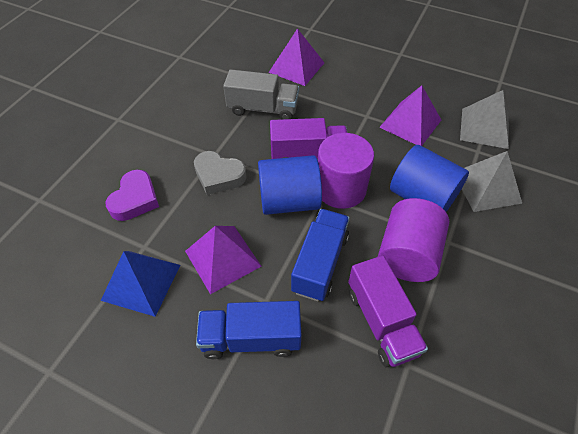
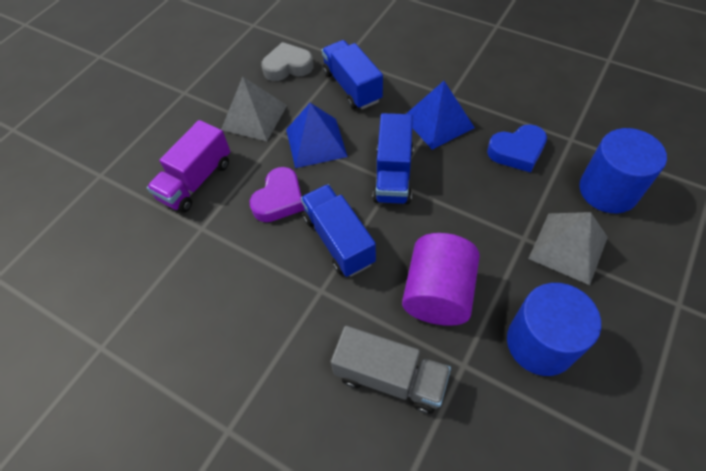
blue heart: none = 0 -> [487,124,547,172] = 1
blue pyramid: [101,251,180,317] = 1 -> [286,103,348,168] [406,81,475,150] = 2
blue truck: [196,301,302,359] [291,209,350,301] = 2 -> [301,184,376,277] [322,40,383,109] [373,113,414,204] = 3
purple cylinder: [318,133,374,209] [378,198,449,282] = 2 -> [402,233,480,326] = 1
purple pyramid: [185,226,262,294] [269,28,324,86] [380,85,441,146] = 3 -> none = 0
purple truck: [270,118,348,159] [348,255,428,367] = 2 -> [147,120,230,212] = 1

